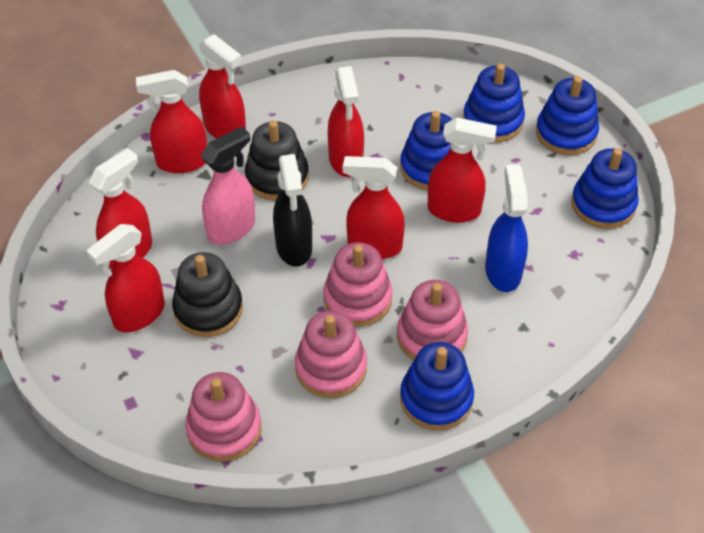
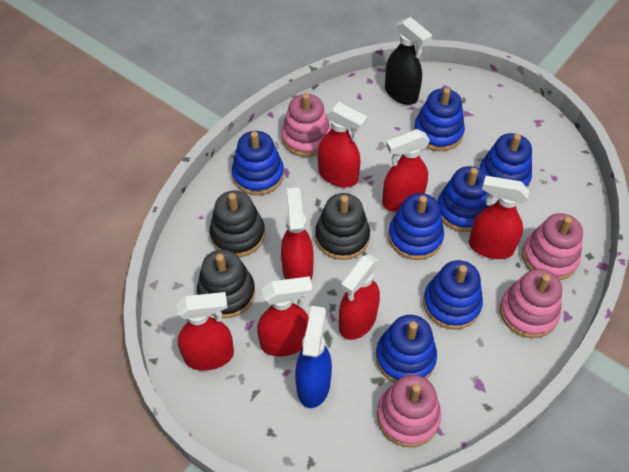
black stacking toy: [172,252,243,337] [245,120,309,201] = 2 -> [197,249,255,318] [210,191,265,257] [315,193,370,260] = 3
blue stacking toy: [400,111,453,191] [400,342,474,430] [463,64,525,142] [536,76,599,155] [571,148,639,229] = 5 -> [232,131,284,195] [376,315,437,383] [388,193,444,260] [414,88,465,151] [423,260,483,330] [438,166,492,232] [479,133,532,188] = 7
pink spray bottle: [201,126,255,245] = 1 -> none = 0

